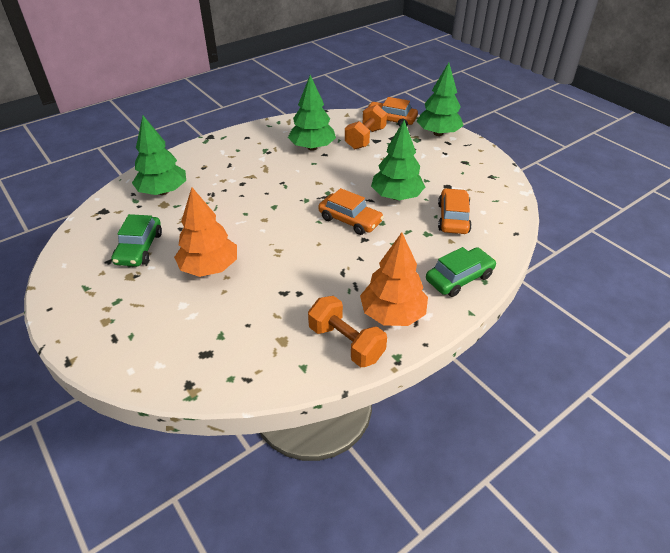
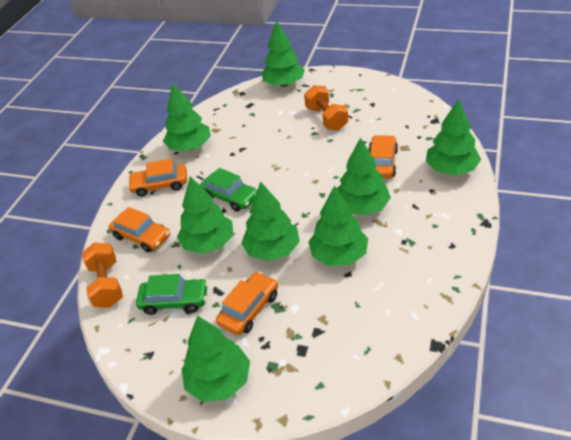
green tree: [132,116,186,195] [288,75,336,151] [371,120,425,200] [417,62,464,136] = 4 -> [163,83,211,151] [177,176,233,254] [181,316,250,402] [241,181,300,261] [262,20,305,87] [309,185,368,266] [337,137,391,216] [426,99,481,175] = 8
orange car: [318,188,384,235] [367,97,418,127] [438,188,472,234] = 3 -> [109,207,170,252] [128,159,187,197] [216,272,278,335] [369,135,398,178] = 4
orange tree: [174,187,237,277] [360,232,428,326] = 2 -> none = 0

